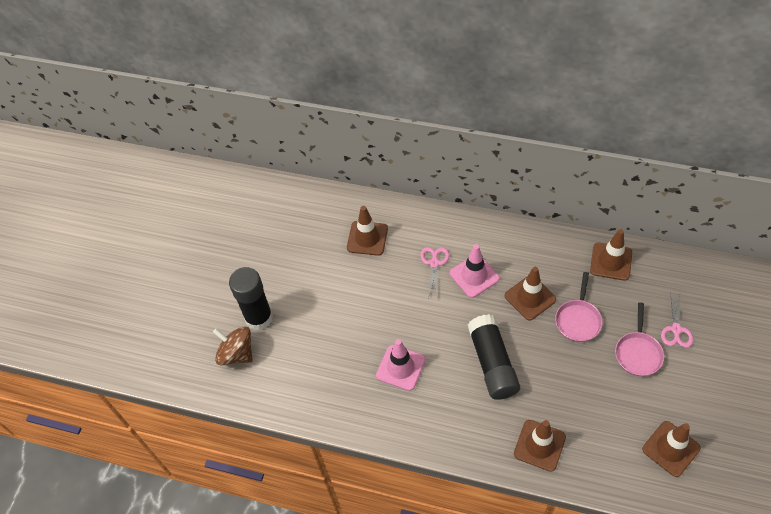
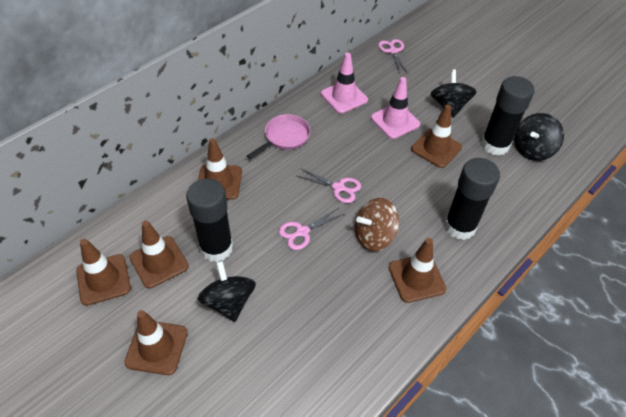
black glue stick: [229,267,273,330] [467,314,520,400] = 2 -> [186,178,233,262] [444,158,500,240] [481,76,535,156] = 3
black spinning top: none = 0 -> [198,261,256,322] [431,69,477,118] [514,113,564,161] = 3
brown traffic cone: [347,206,388,256] [505,267,556,321] [514,420,566,472] [590,229,632,281] [642,421,701,477] = 5 -> [76,239,131,306] [124,310,188,375] [129,221,189,288] [198,138,242,200] [389,238,447,303] [411,105,462,168] = 6
pink pan: [555,272,603,342] [615,303,664,376] = 2 -> [247,114,311,159] = 1
pink scissors: [420,247,449,298] [661,291,693,348] = 2 -> [279,207,344,250] [297,168,361,203] [378,39,408,74] = 3

